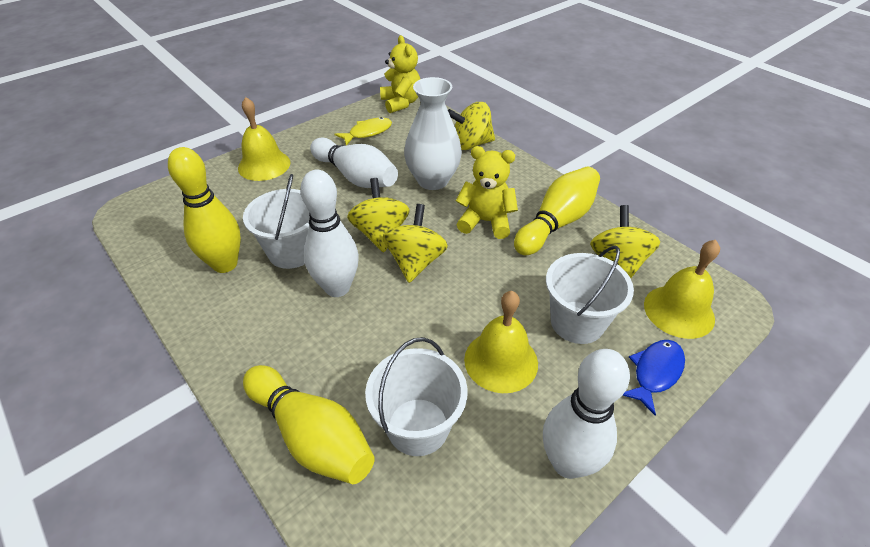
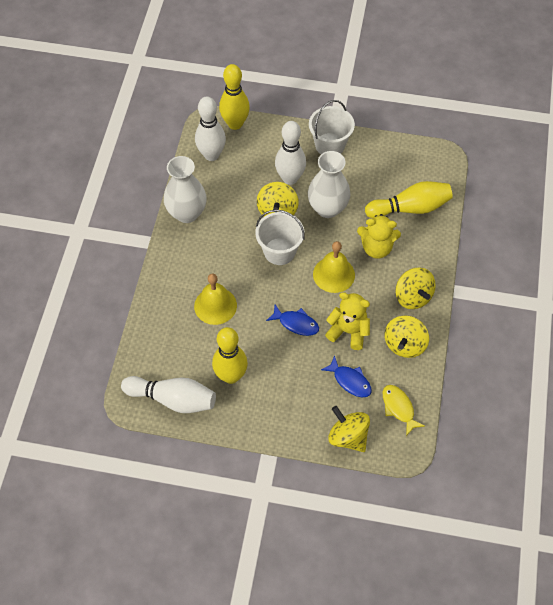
blue fish: [622,340,685,415] = 1 -> [266,305,319,336] [321,355,372,397] = 2
white bucket: [243,174,310,269] [365,337,468,456] [546,246,634,344] = 3 -> [255,210,305,265] [309,100,355,154] = 2
white vase: [404,77,462,190] = 1 -> [164,156,207,223] [308,151,351,218] = 2
yellow bell: [238,97,290,181] [464,291,538,393] [644,240,720,339] = 3 -> [194,274,237,325] [313,241,355,293] = 2

